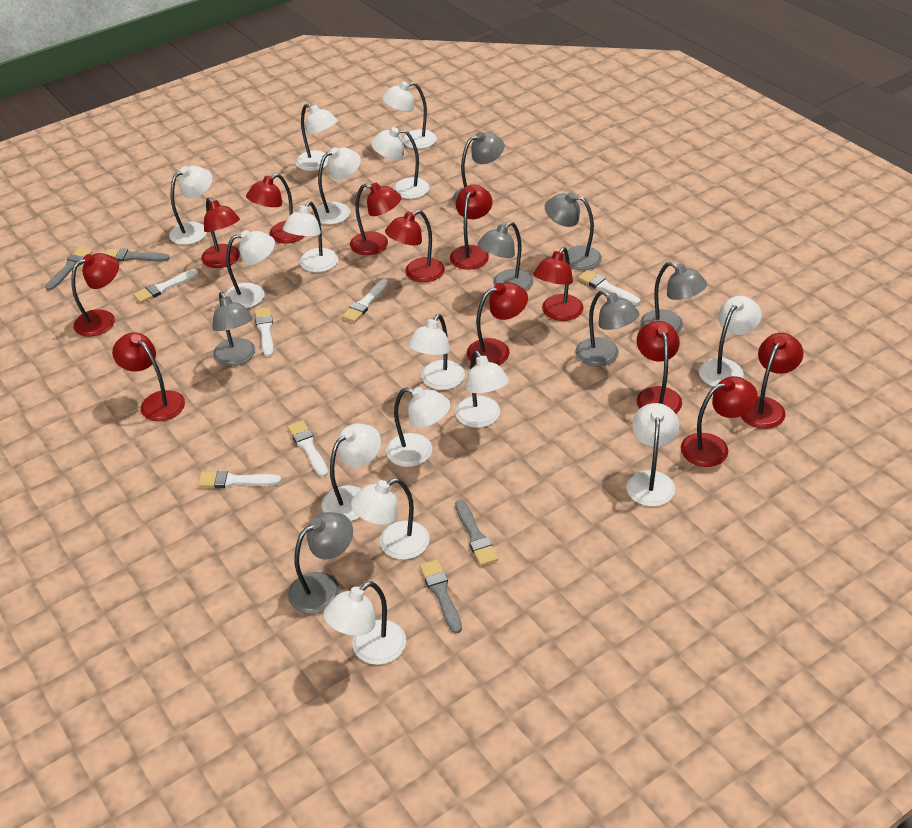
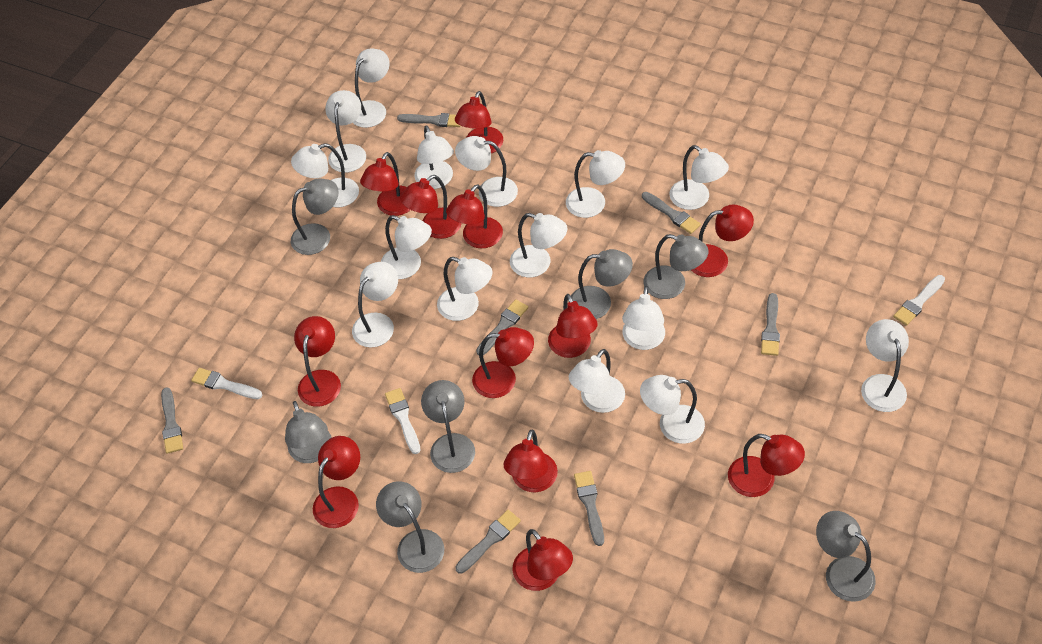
grey brush: [45,247,92,291] [104,248,170,261] [420,559,462,634] [455,500,498,566] = 4 -> [161,387,183,454] [397,113,461,127] [455,510,521,574] [476,299,528,355] [574,471,604,546] [642,192,701,234] [761,293,780,356] = 7
white brush: [133,269,199,303] [198,471,281,488] [255,308,274,357] [288,420,328,477] [342,279,389,323] [578,270,640,305] = 6 -> [191,368,262,399] [385,388,421,454] [893,275,945,326] = 3

